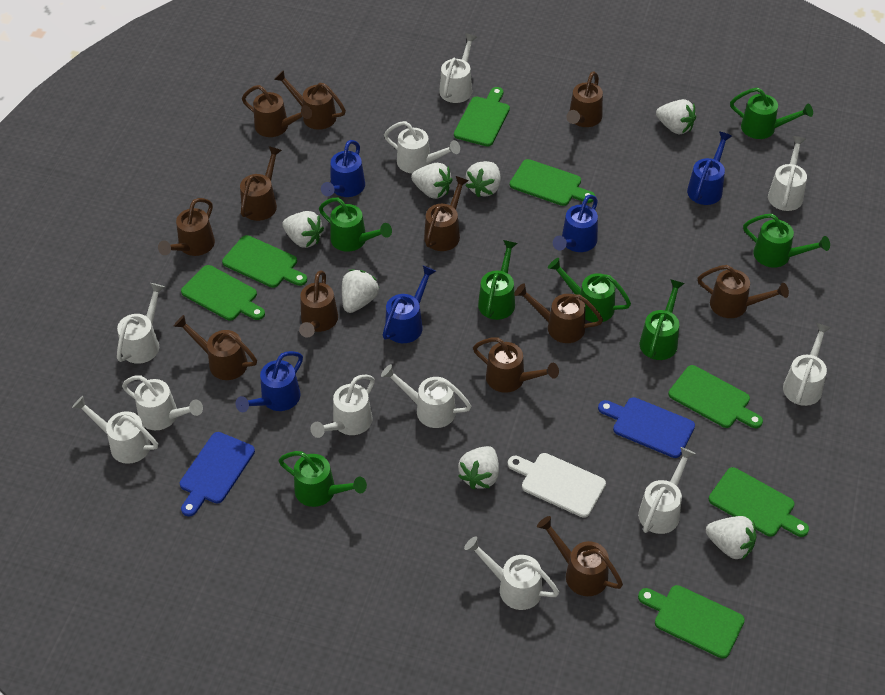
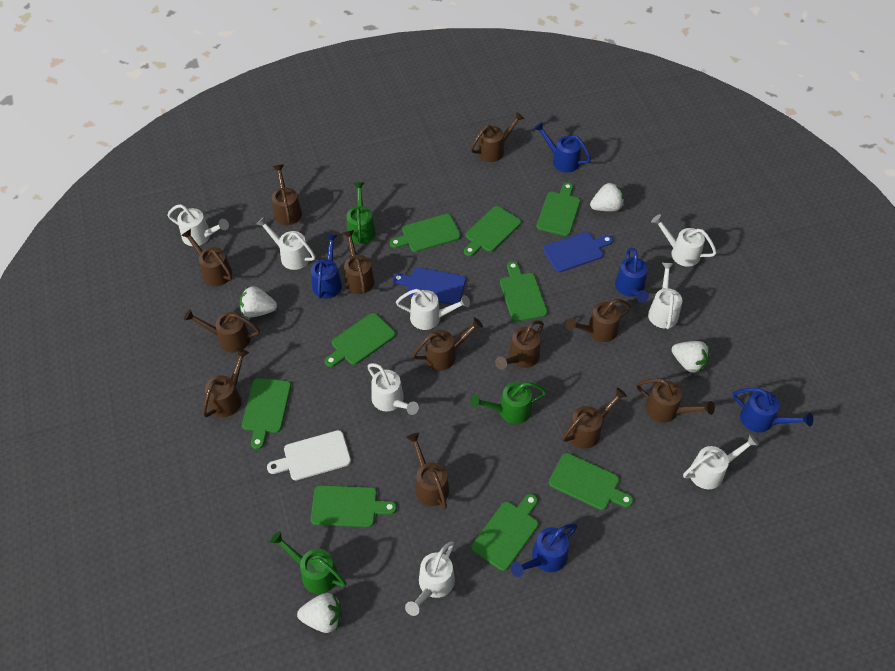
green cutting board: [181,265,265,321] [222,235,307,288] [454,87,510,147] [510,159,595,206] [638,585,745,659] [668,365,763,428] [709,467,809,537] = 7 -> [242,378,291,449] [311,485,397,527] [325,313,395,367] [390,214,461,252] [464,206,521,256] [471,494,538,571] [500,261,547,322] [537,182,580,236] [549,453,633,510] = 9
green watering can: [278,451,367,507] [319,198,392,252] [478,240,517,320] [548,258,631,322] [640,279,685,360] [730,87,813,139] [743,214,830,268] = 7 -> [270,531,346,594] [347,182,376,244] [470,382,547,424] = 3
white strawberry: [282,211,324,248] [342,270,379,313] [411,163,453,199] [458,446,499,489] [466,161,501,197] [656,99,696,135] [706,516,756,560] = 7 -> [240,286,277,317] [297,593,342,633] [590,182,624,211] [672,341,710,373] = 4
white watering can: [72,396,158,464] [117,283,165,364] [122,375,203,430] [310,375,375,438] [381,364,471,428] [384,121,460,173] [439,33,477,103] [464,536,559,610] [638,447,696,534] [768,136,807,211] [783,323,832,406] = 11 -> [168,204,229,246] [256,216,315,270] [367,363,419,415] [396,289,470,330] [405,542,455,616] [648,263,682,329] [651,214,717,267] [683,434,759,489] = 8

